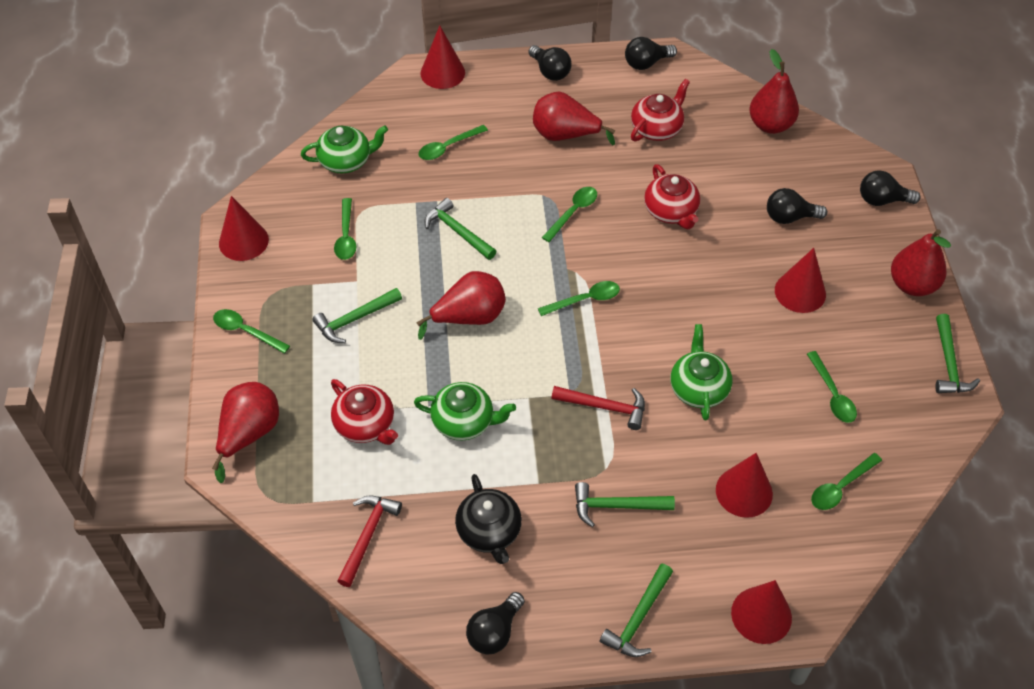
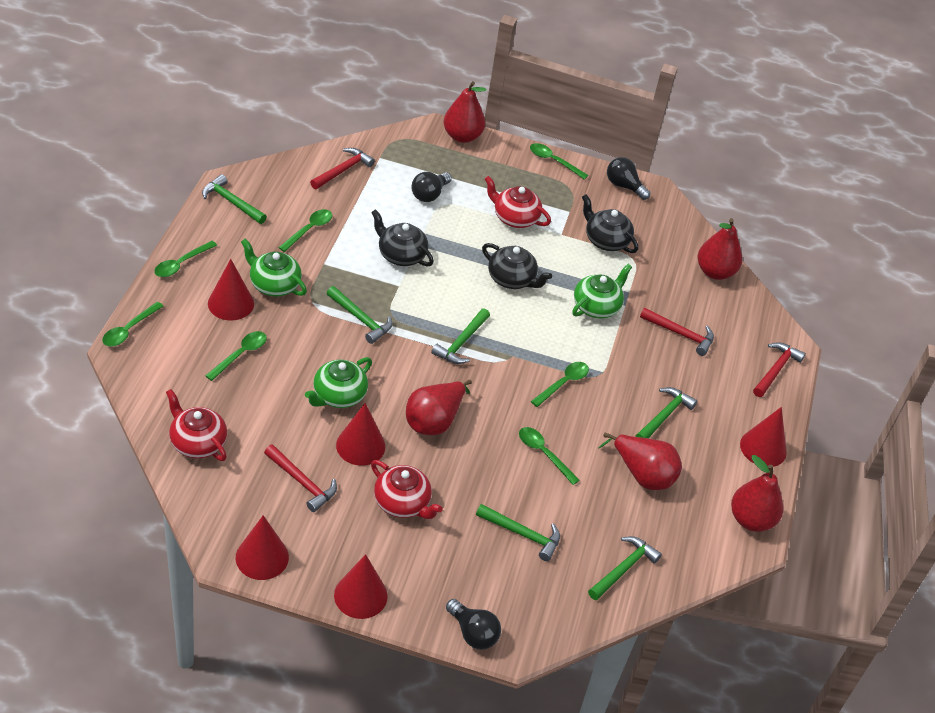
black light bulb: [466,592,525,654] [529,45,571,81] [625,37,677,70] [767,188,827,224] [860,170,921,206] = 5 -> [412,172,452,202] [446,599,501,650] [607,157,650,200] = 3
black teapot: [455,474,522,564] = 1 -> [371,209,434,266] [482,243,552,289] [582,194,638,253] = 3
green hammer: [312,288,402,343] [424,198,496,260] [575,482,675,527] [600,564,673,657] [935,314,980,393] = 5 -> [202,174,267,224] [327,286,392,344] [431,308,490,364] [476,504,560,561] [588,536,662,600] [636,387,697,438] = 6
red hammer: [337,496,402,587] [552,386,645,430] = 2 -> [264,444,337,512] [310,148,375,189] [640,308,714,356] [753,342,806,397] = 4

